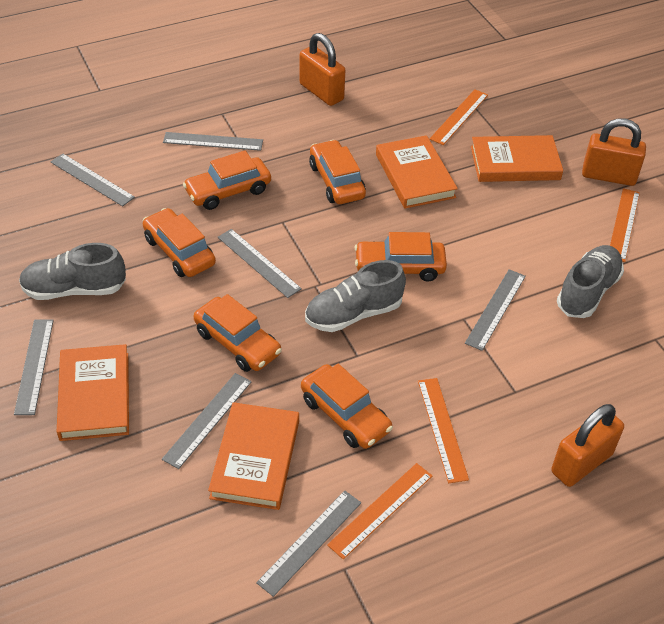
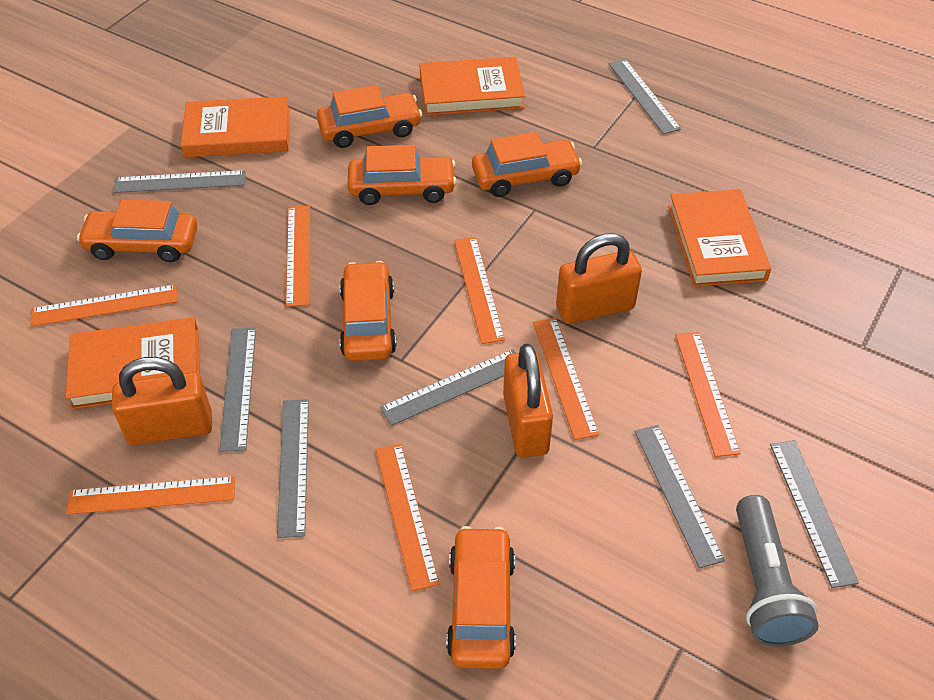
grey flashlight: none = 0 -> [736,495,819,647] = 1
grey shoe: [19,243,126,300] [305,260,406,332] [557,245,624,318] = 3 -> none = 0
orange ruler: [327,463,432,559] [418,378,469,483] [430,89,488,145] [610,188,640,262] = 4 -> [31,284,178,327] [66,476,235,514] [286,206,310,307] [375,443,439,591] [454,237,505,344] [533,318,599,440] [675,332,741,457] = 7

